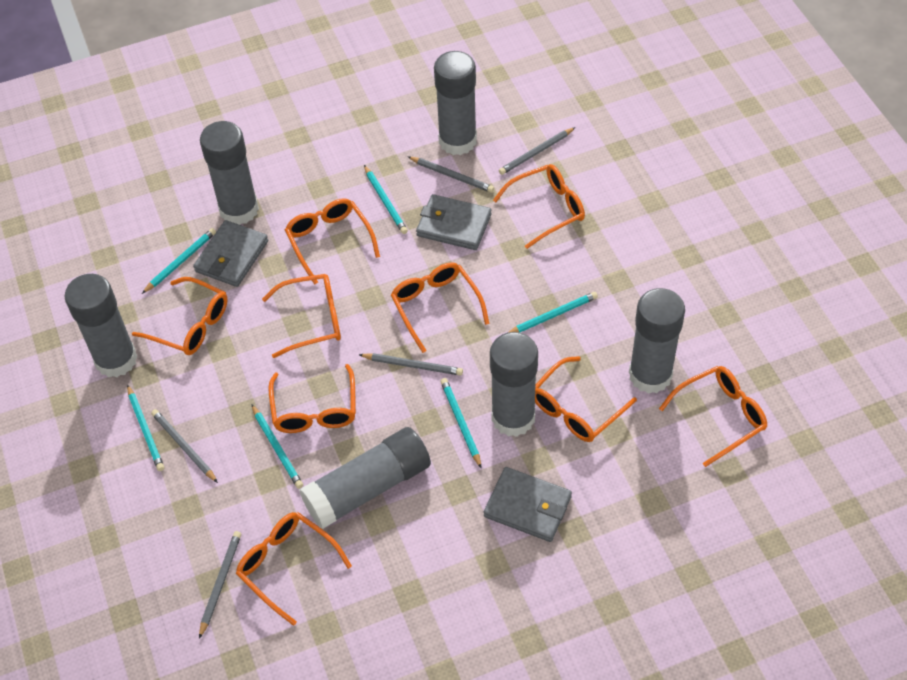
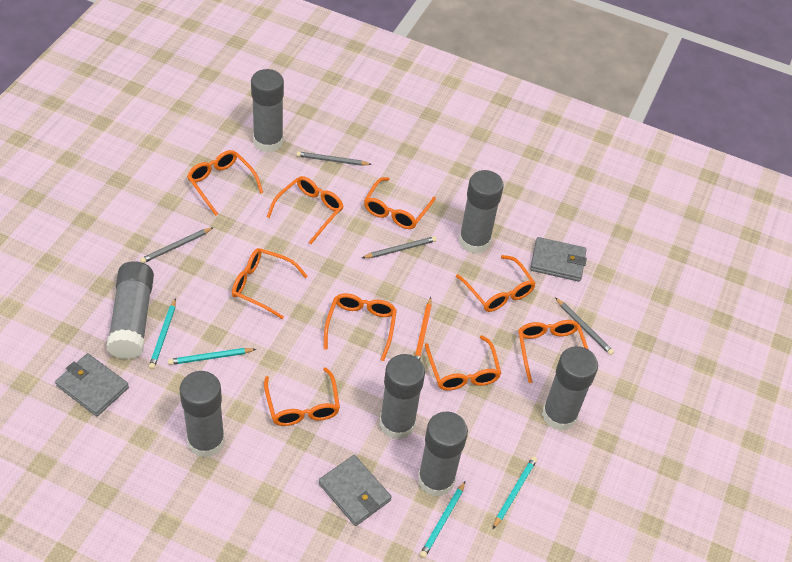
grey glue stick: [64,274,137,378] [200,121,259,225] [299,427,431,529] [434,51,477,155] [490,332,538,437] [629,288,685,394] = 6 -> [107,261,154,359] [180,371,225,458] [251,69,284,153] [380,354,425,440] [418,411,468,496] [459,170,504,254] [542,346,598,431] = 7
grey pencil: [151,409,218,483] [199,531,241,639] [359,353,463,376] [408,157,494,193] [499,127,576,175] = 5 -> [140,227,214,263] [296,151,372,166] [362,236,437,258] [555,298,614,355] = 4
orange pencil: none = 0 -> [415,297,432,360] = 1
turquoise pencil: [127,384,164,471] [142,228,216,294] [252,405,303,489] [364,165,408,234] [440,378,481,468] [507,292,598,333] = 6 -> [149,298,176,369] [168,348,256,365] [420,482,465,558] [493,456,537,529] = 4

